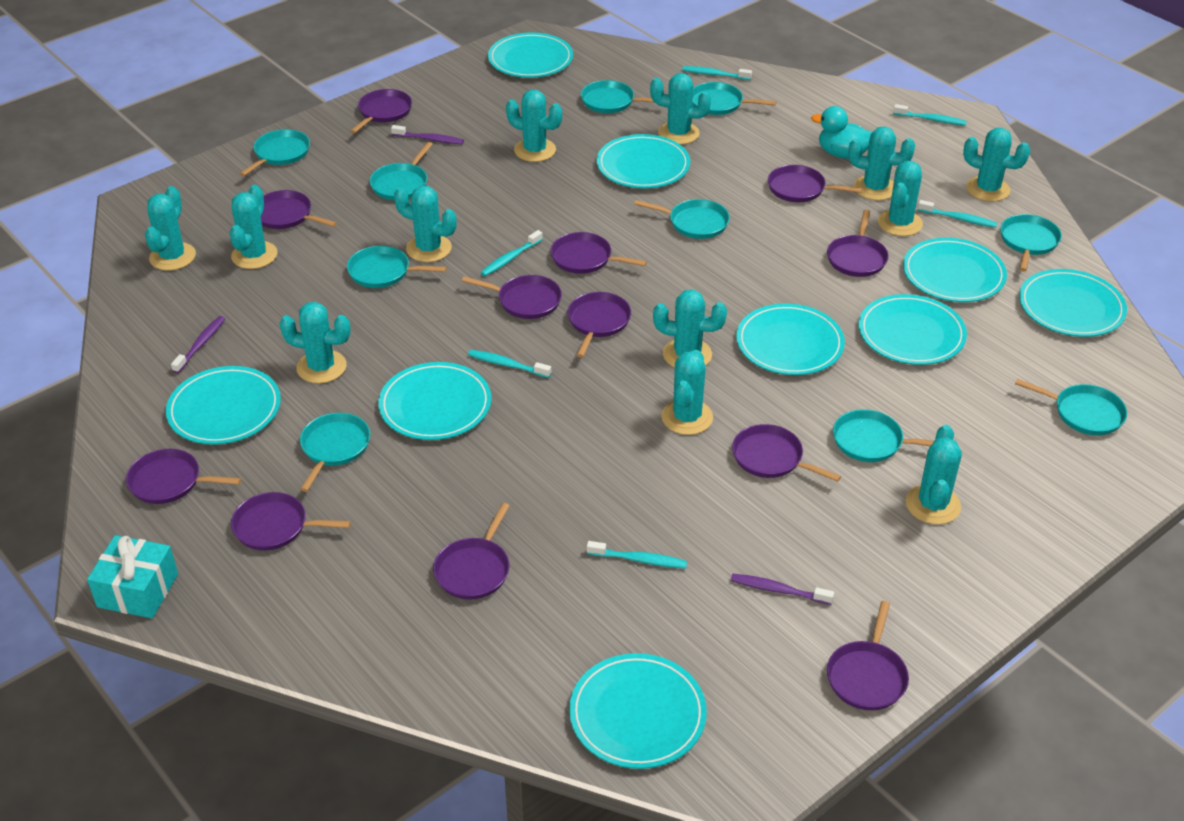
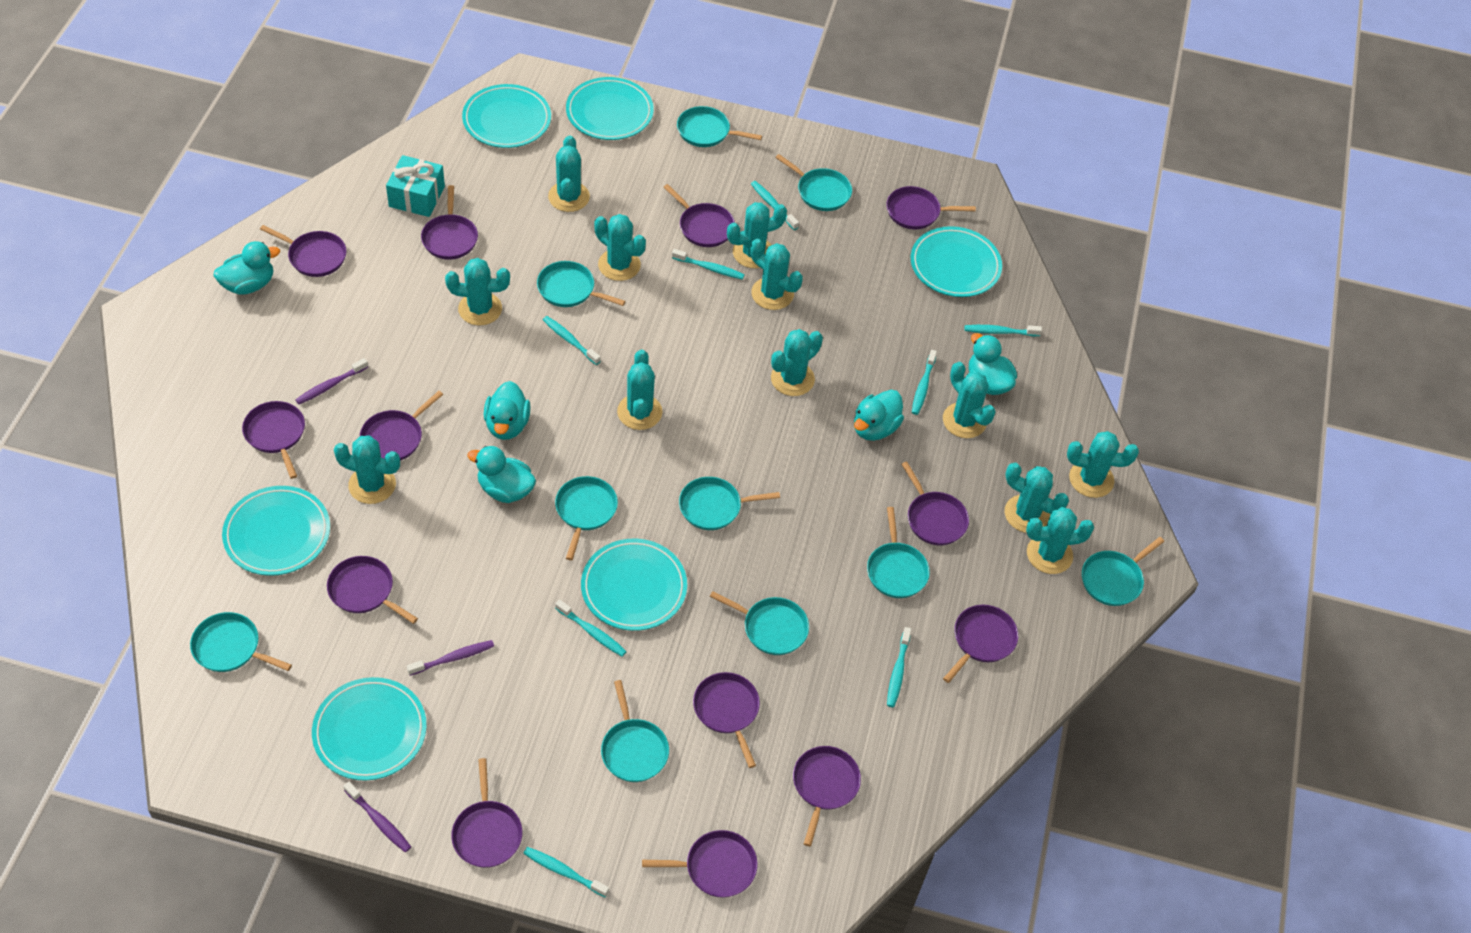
purple pan: [126,449,241,504] [231,492,351,551] [261,190,337,229] [350,89,412,133] [433,503,510,600] [462,275,562,319] [550,232,647,274] [567,292,631,358] [732,424,841,482] [768,165,862,202] [827,210,889,277] [827,601,909,710] = 12 -> [242,401,305,479] [260,225,346,277] [327,556,418,624] [360,391,443,461] [421,185,478,260] [451,758,522,868] [642,830,758,898] [663,184,735,247] [693,672,760,768] [793,746,861,847] [886,186,976,229] [901,462,969,545] [943,605,1018,683] = 13
turquoise duck: [811,106,872,159] = 1 -> [214,241,280,295] [467,446,536,503] [484,381,531,440] [854,390,904,441] [969,333,1017,395] = 5
turquoise plate: [166,366,281,445] [378,362,491,440] [488,32,573,78] [569,653,707,769] [597,134,690,188] [736,303,845,375] [858,294,967,365] [903,238,1007,302] [1019,269,1127,337] = 9 -> [222,486,330,576] [312,677,427,781] [462,84,551,148] [566,77,654,140] [581,539,687,631] [911,226,1002,297] = 6
turquoise toothbrush: [468,350,551,378] [481,230,543,276] [587,541,687,569] [682,66,752,80] [893,104,967,126] [918,200,997,228] = 6 -> [523,847,609,897] [543,316,601,365] [555,599,627,657] [672,249,745,280] [751,181,799,230] [887,627,911,707] [912,350,937,415] [965,325,1042,336] = 8

